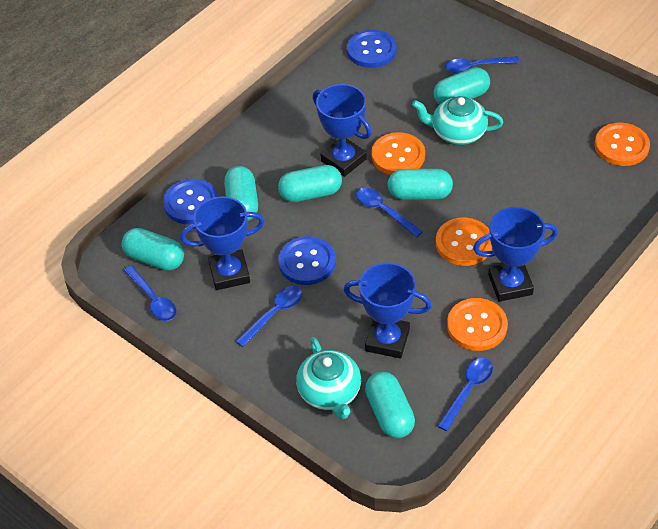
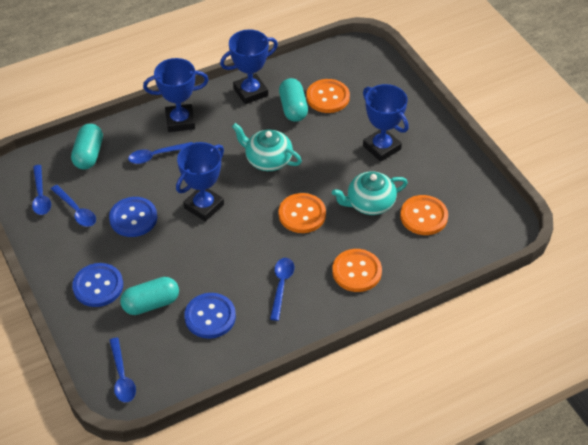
turquoise capsule: [122,228,184,271] [224,166,258,221] [278,165,342,202] [365,372,415,439] [387,169,453,200] [434,67,490,105] = 6 -> [71,124,103,170] [120,277,179,315] [279,78,308,122] = 3

